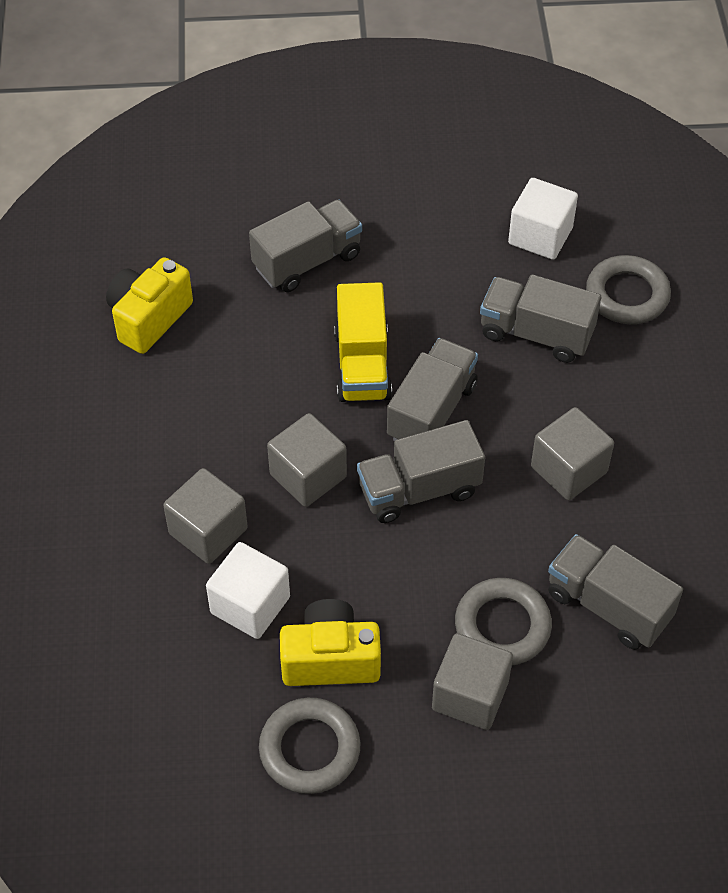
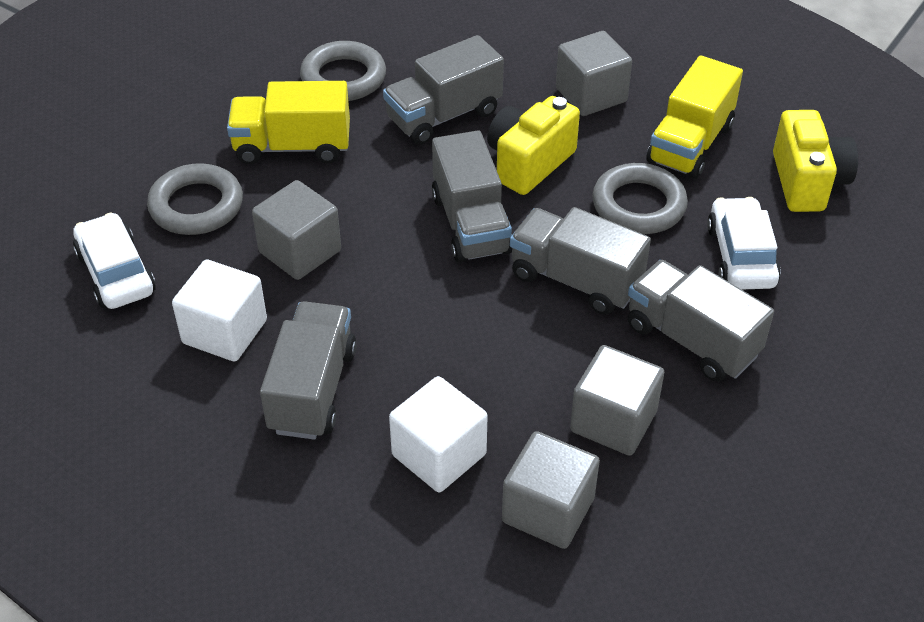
white car: none = 0 -> [73,213,156,309] [707,197,781,290] = 2
yellow truck: [334,282,392,402] = 1 -> [227,81,350,164] [646,55,743,179] = 2

